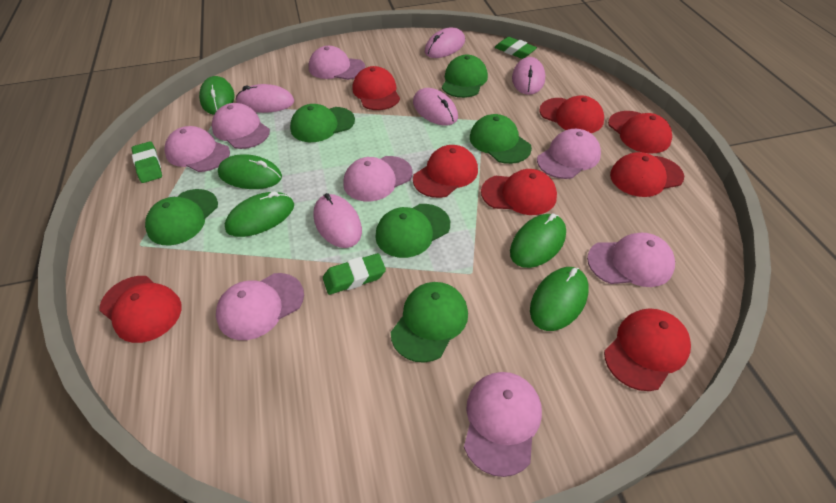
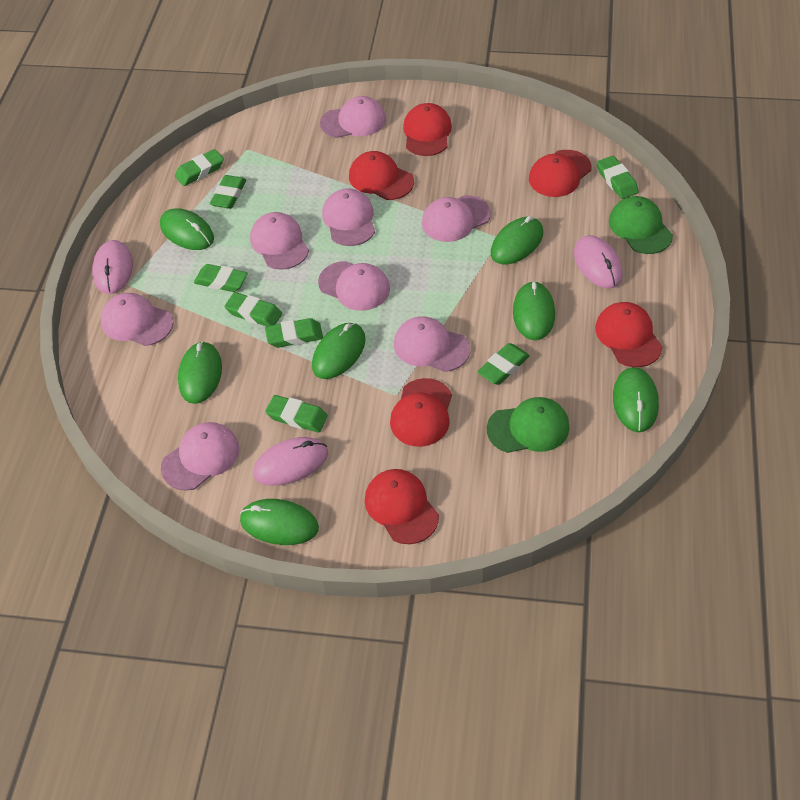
green cap: [145,189,218,245] [290,104,355,142] [375,204,450,258] [391,282,468,363] [442,54,488,98] [470,114,532,164] = 6 -> [487,397,570,453] [609,196,673,254] = 2
green eraser: [132,142,162,183] [323,253,386,295] [494,37,537,59] = 3 -> [175,149,224,186] [194,264,248,292] [210,175,246,209] [225,292,282,326] [265,318,323,348] [265,395,328,432] [477,343,530,385] [597,156,639,199] = 8
green mouse: [199,76,235,115] [218,154,282,189] [225,191,294,237] [510,213,566,268] [530,267,589,331] = 5 -> [160,208,214,250] [178,341,222,404] [240,499,319,545] [312,323,366,379] [491,216,543,265] [513,281,555,340] [613,367,659,432] = 7
pink mouse: [236,84,294,113] [313,193,362,248] [413,88,458,126] [425,28,465,58] [512,57,545,95] = 5 -> [92,240,133,294] [253,437,328,486] [574,235,623,289] = 3
red cap: [99,276,182,343] [352,66,400,110] [413,145,478,198] [481,169,557,215] [539,95,604,133] [604,308,691,391] [608,111,672,154] [610,152,684,197] = 8 -> [349,151,414,200] [365,469,439,544] [390,378,452,447] [403,103,452,156] [529,150,591,197] [595,302,663,367] = 6

